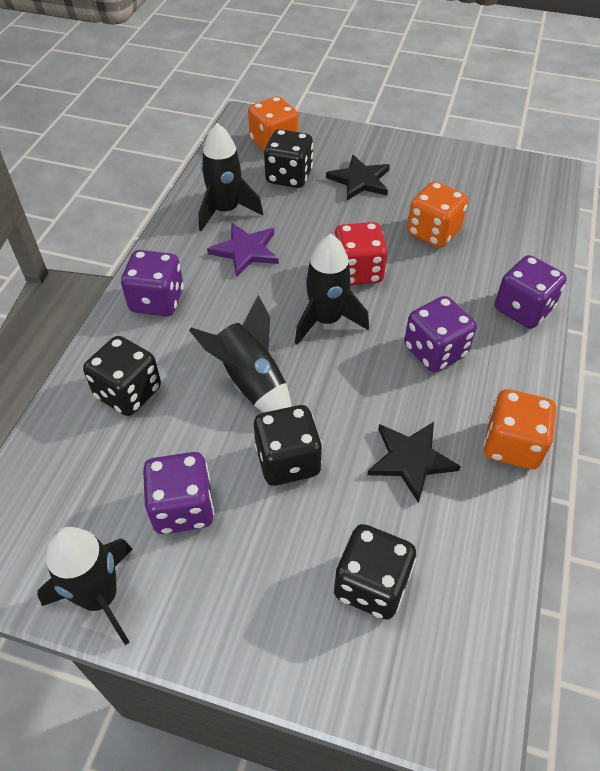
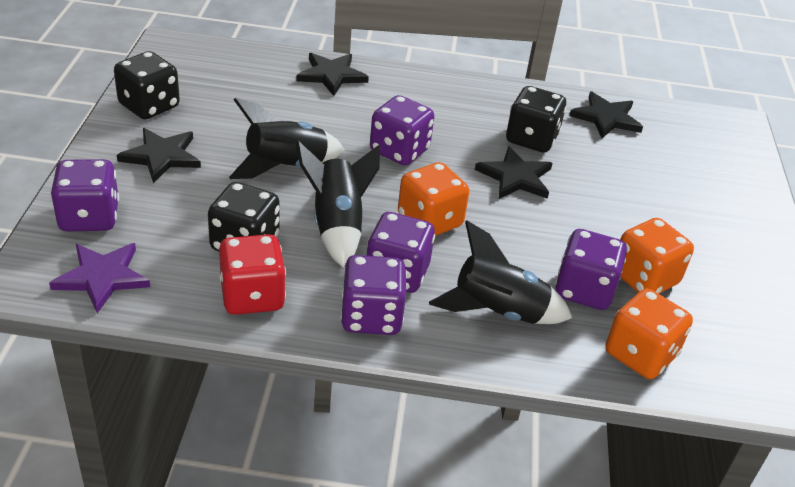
black dice: [83,336,161,416] [254,405,323,486] [264,129,313,188] [334,524,416,620] = 4 -> [114,51,180,119] [208,182,280,251] [506,86,567,152] = 3
black rocket: [37,527,132,645] [189,295,292,413] [199,123,263,231] [295,234,369,345] = 4 -> [229,98,345,179] [296,141,380,268] [429,221,572,324] = 3
black star: [326,155,390,200] [367,422,461,503] = 2 -> [117,128,201,183] [296,53,369,96] [475,146,552,199] [569,92,643,138] = 4
purple dice: [121,250,184,316] [143,452,214,534] [404,296,476,372] [495,255,567,329] = 4 -> [50,159,119,232] [340,255,407,335] [367,212,435,293] [370,95,434,166] [555,229,627,310] = 5

